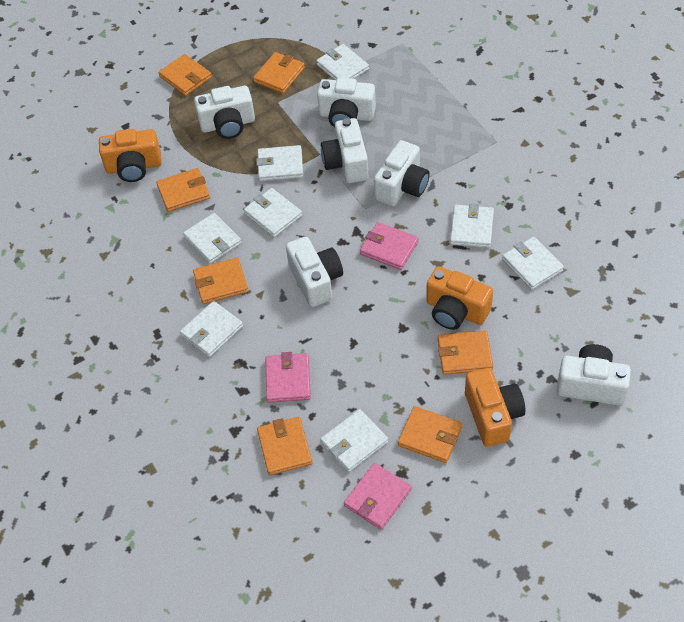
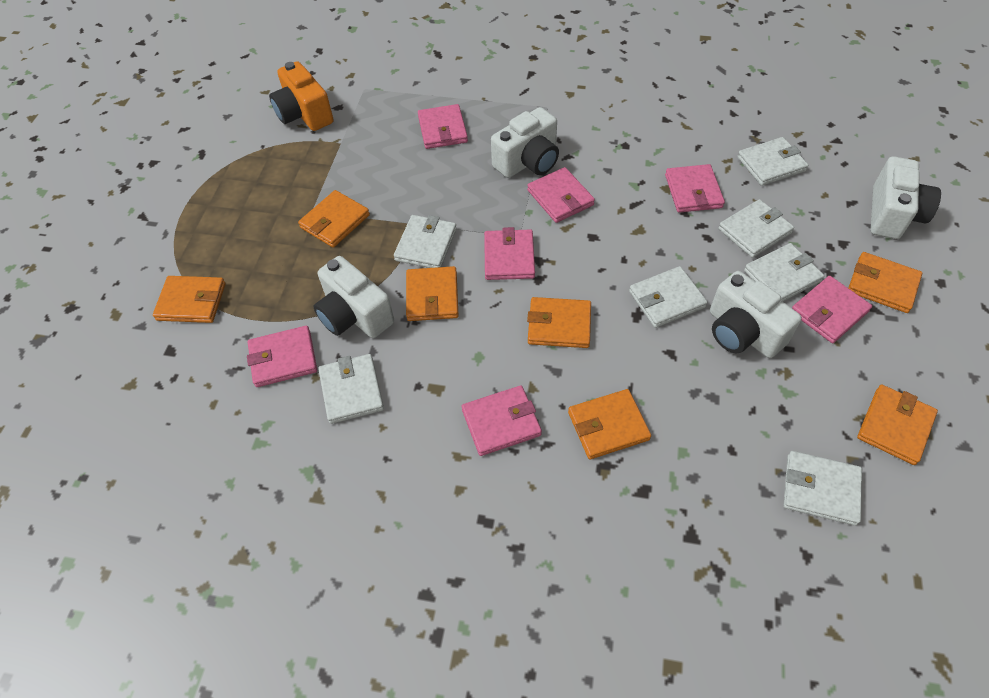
orange camera: [99,128,162,182] [426,266,493,330] [465,368,526,447] = 3 -> [269,61,334,131] = 1
pink wallet: [266,352,311,403] [344,463,412,530] [360,222,419,270] = 3 -> [247,326,317,387] [418,104,468,149] [462,385,542,456] [484,227,535,280] [527,167,595,223] [665,164,725,213] [792,276,872,343] = 7
white camera: [194,86,255,139] [286,237,343,307] [317,77,376,127] [321,118,368,183] [374,140,430,206] [557,344,631,405] = 6 -> [314,256,394,338] [491,107,559,178] [710,271,802,358] [870,156,941,239] = 4
white wallet: [180,301,243,357] [183,213,242,264] [244,188,302,237] [256,145,303,181] [316,44,369,80] [320,409,388,472] [450,203,494,248] [502,237,564,290] = 8 -> [318,354,384,424] [394,215,457,268] [629,266,708,328] [718,199,794,258] [737,137,808,186] [744,243,824,302] [784,451,862,526] = 7

